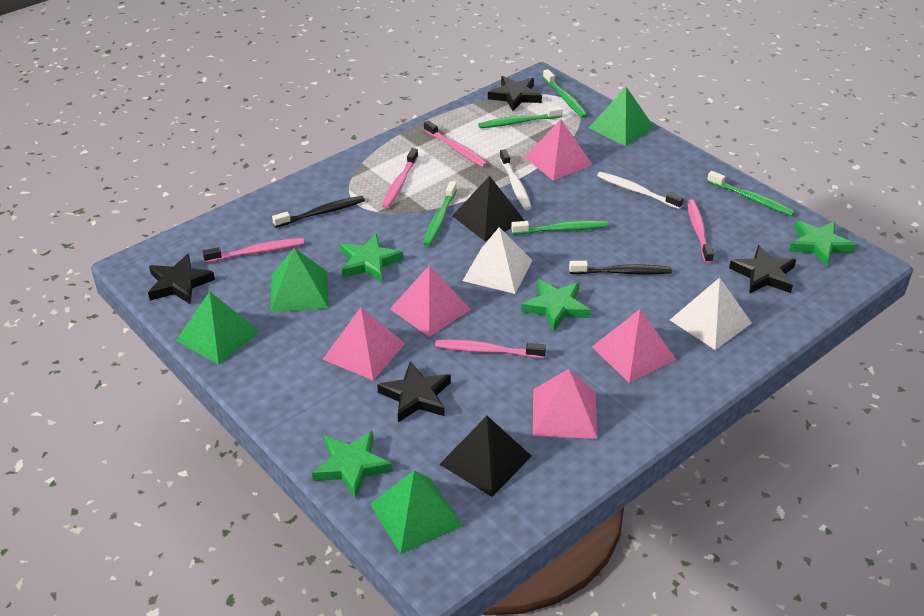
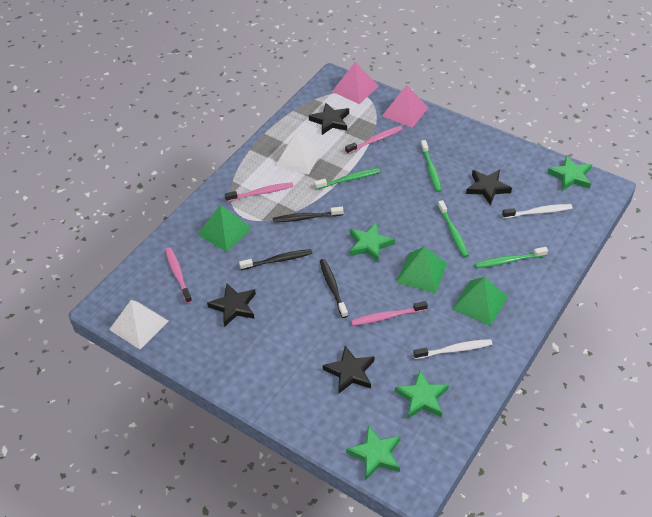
black pyramid: [439,416,532,497] [452,176,525,241] = 2 -> none = 0
black toothbrush: [272,196,365,228] [569,261,672,275] = 2 -> [239,249,313,270] [273,207,343,223] [320,259,348,318] = 3
green pyramid: [176,291,260,365] [271,248,328,312] [370,470,463,554] [589,87,655,146] = 4 -> [197,205,252,252] [396,247,447,294] [452,277,508,326] = 3
green toothbrush: [423,181,457,246] [478,106,563,128] [511,220,608,234] [543,69,588,118] [707,171,795,216] = 5 -> [314,168,380,190] [421,140,442,192] [438,200,469,258] [475,247,548,268] = 4
pink pyramid: [323,307,405,380] [390,265,471,337] [524,120,592,181] [533,369,598,439] [592,309,676,383] = 5 -> [332,62,379,104] [382,85,429,128] = 2
pink toothbrush: [202,238,304,263] [382,148,418,209] [424,121,488,167] [435,340,546,358] [687,199,714,263] = 5 -> [165,248,192,303] [225,182,293,202] [345,126,403,154] [351,301,428,326] = 4

